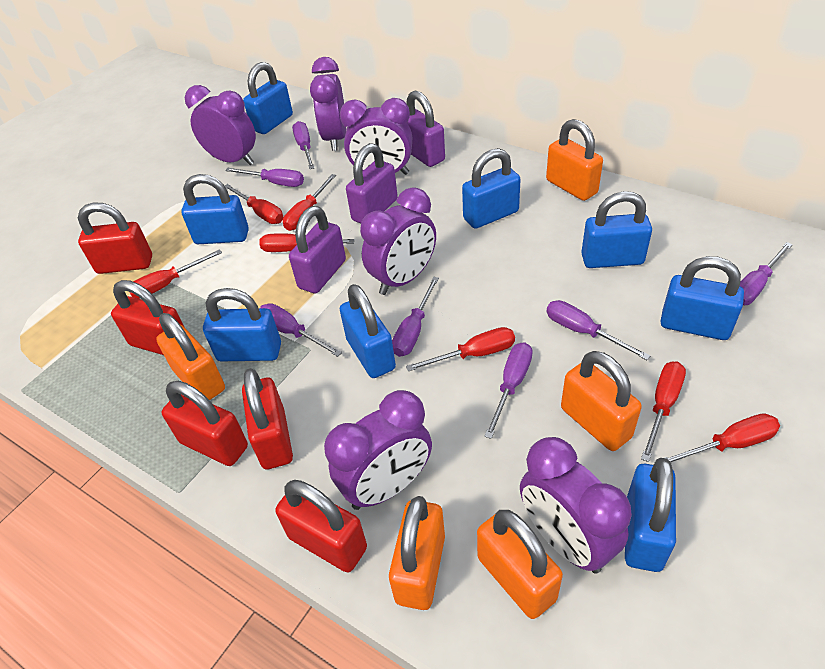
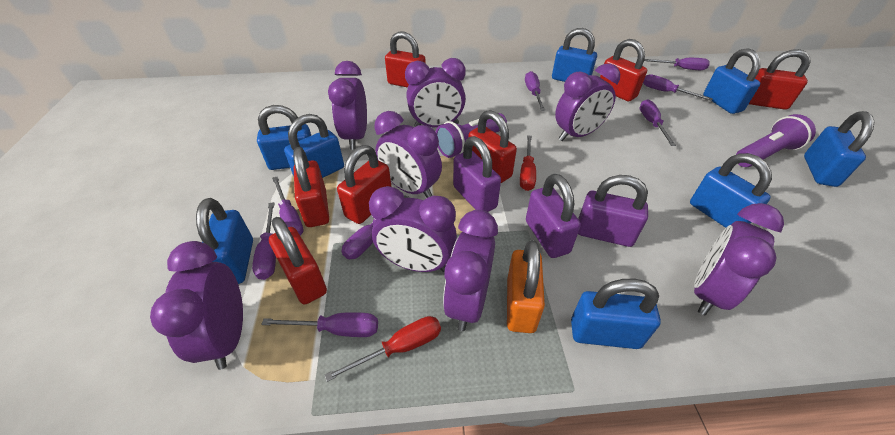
orange padlock: [156,313,225,400] [389,496,445,610] [477,510,563,619] [546,119,603,201] [561,351,642,451] = 5 -> [507,240,545,333] = 1
purple clock: [185,85,256,165] [310,57,346,151] [324,390,432,510] [340,98,412,175] [360,187,436,295] [520,437,632,574] = 6 -> [150,241,243,370] [328,61,367,149] [369,186,457,272] [374,111,442,198] [405,58,466,127] [443,210,498,331] [555,63,620,141] [694,203,784,316] = 8
purple flashlight: none = 0 -> [436,113,507,158] [736,114,816,167] = 2
purple screwdriver: [225,168,304,187] [260,303,342,357] [292,121,314,169] [392,277,439,357] [484,342,533,439] [546,300,650,360] [740,242,793,305] = 7 -> [252,202,276,280] [261,312,378,337] [272,177,304,235] [342,195,409,259] [525,71,545,111] [640,99,676,146] [643,74,713,101] [644,58,710,70] = 8
red padlock: [78,202,152,274] [111,280,184,355] [161,381,248,466] [242,368,293,469] [276,480,367,573] = 5 -> [269,217,327,305] [293,147,329,227] [337,145,392,224] [385,31,426,88] [468,110,517,183] [600,39,647,102] [749,49,811,110] = 7
red screwdriver: [129,249,222,299] [225,184,283,224] [259,233,355,252] [283,174,336,231] [406,327,515,371] [641,361,686,462] [665,413,780,462] = 7 -> [325,316,441,382] [520,135,536,191] = 2

